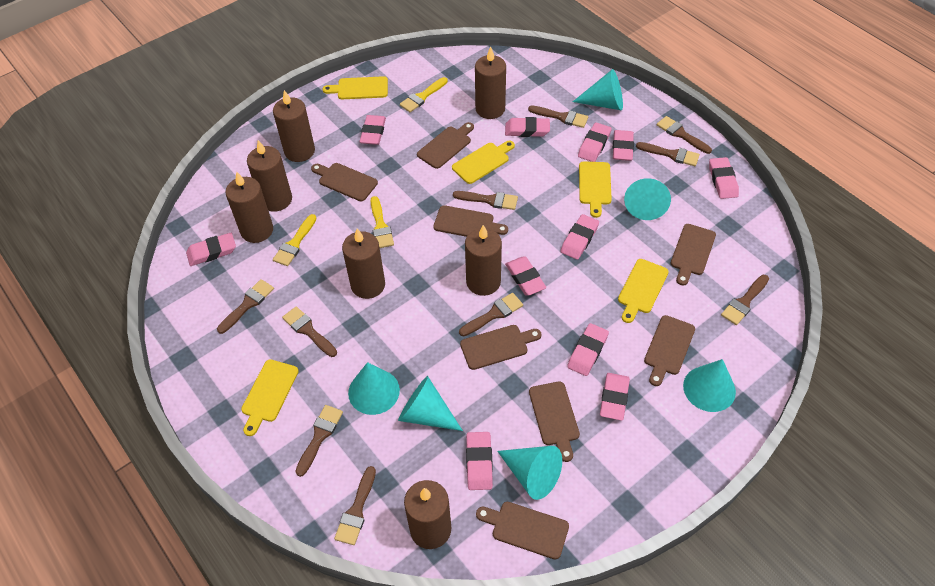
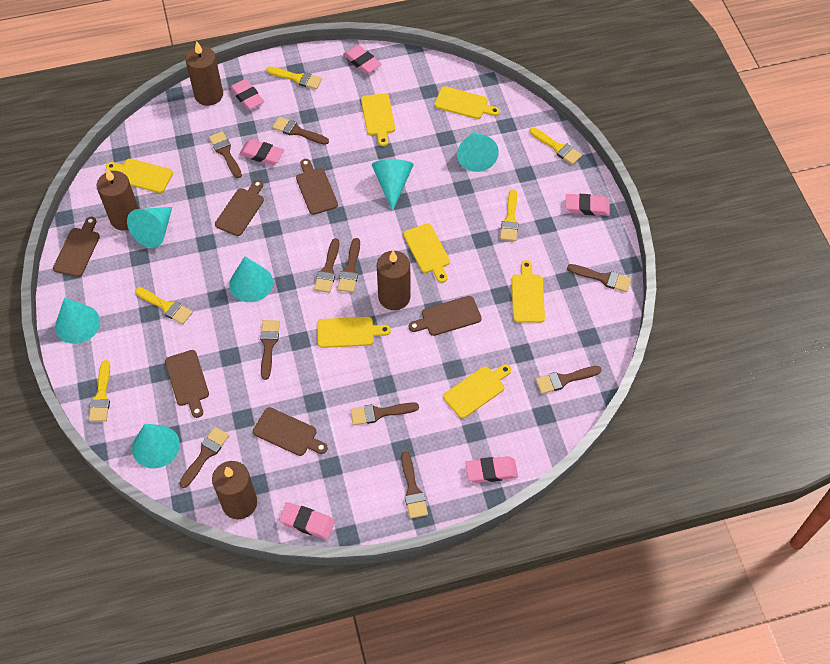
brown candle: [226,171,273,243] [247,140,292,212] [273,90,315,162] [342,229,385,299] [404,480,451,549] [465,225,502,296] [475,47,506,119] = 7 -> [96,169,139,231] [185,41,223,106] [212,461,257,519] [377,251,411,310] = 4
brown cutting board: [311,163,378,201] [417,122,474,169] [433,205,508,237] [460,325,542,370] [476,502,569,560] [529,381,580,462] [644,315,695,386] [670,224,716,286] = 8 -> [53,217,100,277] [165,350,209,418] [215,180,264,236] [253,407,328,456] [296,159,338,215] [409,296,482,336] = 6
pink eraser: [186,233,236,266] [360,115,386,145] [466,432,493,490] [505,117,550,137] [505,256,546,296] [560,214,599,260] [567,323,609,376] [578,122,612,162] [600,373,630,421] [613,130,634,161] [709,157,739,199] = 11 -> [230,79,264,110] [239,139,284,165] [279,502,335,540] [343,45,382,74] [465,456,518,483] [566,194,610,216] = 6
yellow brush: [273,214,317,266] [370,196,394,248] [400,77,448,112] = 3 -> [89,360,110,422] [135,287,193,324] [266,67,322,89] [500,189,519,241] [530,128,582,165] = 5
yellow cutting board: [241,359,299,436] [323,76,388,99] [452,141,515,184] [579,161,612,218] [618,259,669,323] = 5 -> [106,159,173,193] [317,317,391,348] [361,93,395,146] [403,223,450,283] [434,86,500,119] [443,364,511,418] [512,260,545,323] = 7

